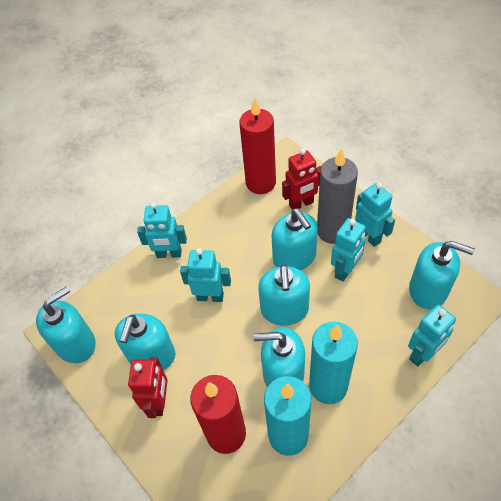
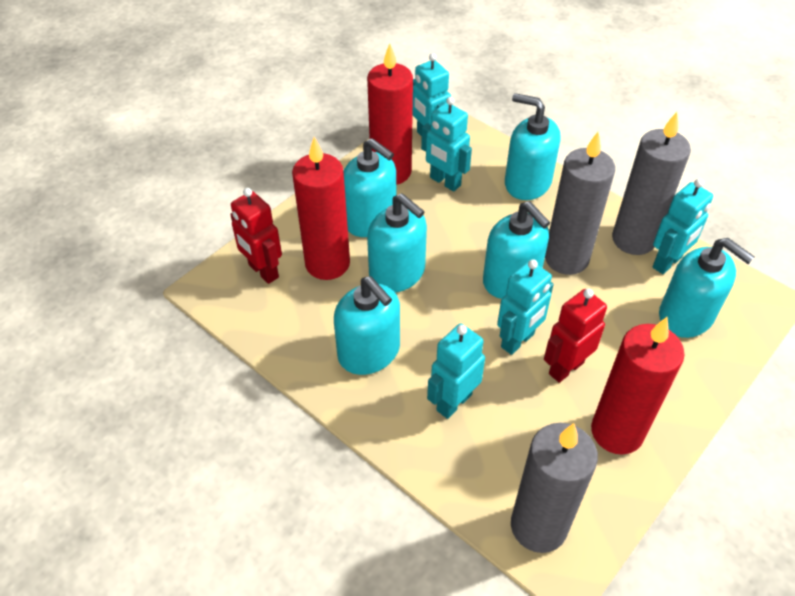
grey candle: [317,148,358,244] = 1 -> [511,423,598,553] [545,131,615,275] [612,112,691,255] = 3
red candle: [190,375,246,454] [239,99,276,194] = 2 -> [292,137,350,280] [367,43,413,185] [591,317,685,455] = 3
turquoise candle: [264,376,312,456] [309,322,358,404] = 2 -> none = 0

